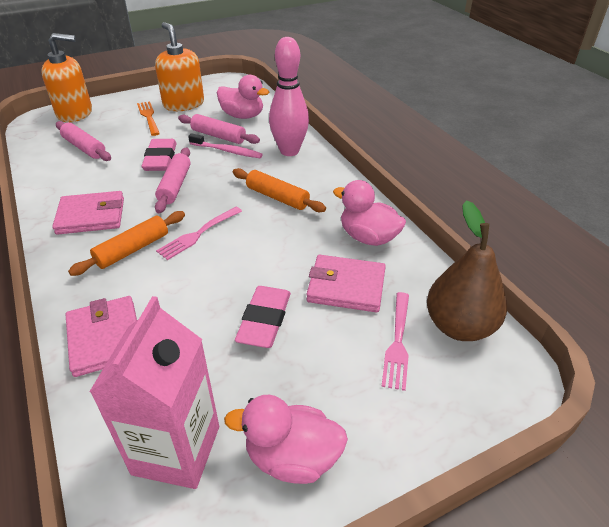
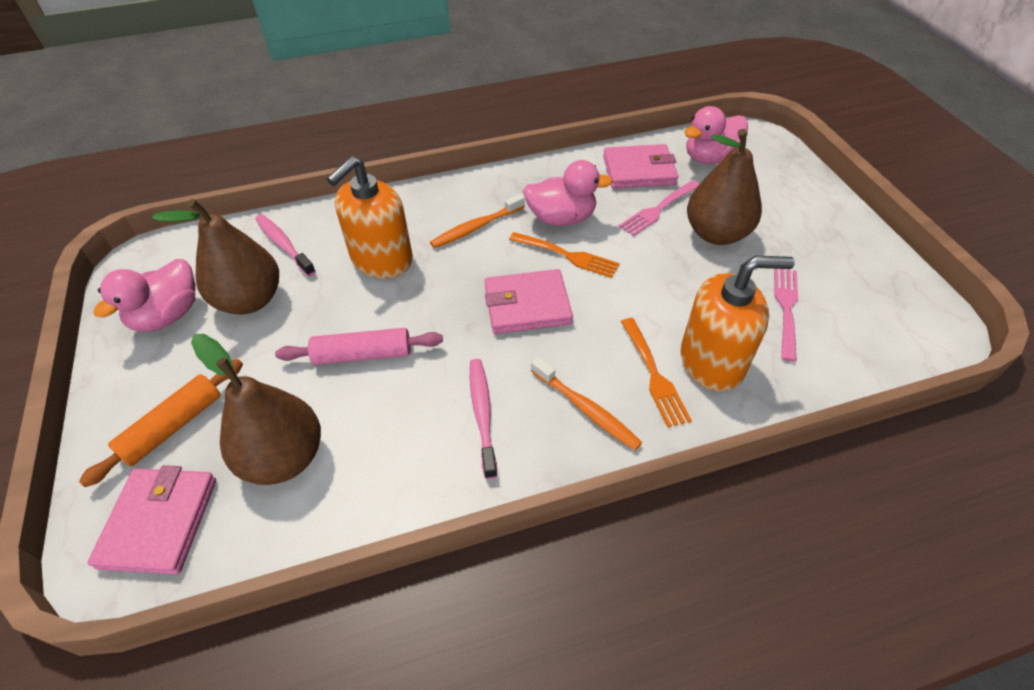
brown pear: [427,200,507,341] = 1 -> [152,199,279,314] [191,334,321,485] [687,129,762,245] = 3
orange fork: [137,101,160,136] = 1 -> [509,232,620,278] [621,318,692,427] = 2
orange rolling pin: [68,211,185,276] [233,168,326,212] = 2 -> [79,359,243,487] = 1
orange toothbrush: none = 0 -> [430,194,525,248] [531,357,642,450] = 2
pink bowling pin: [269,37,309,156] = 1 -> none = 0
pink carton: [89,296,219,489] = 1 -> none = 0
pink eraser: [141,139,177,171] [235,286,291,348] = 2 -> none = 0
pink rolling pin: [56,121,111,161] [155,147,191,213] [178,114,260,144] = 3 -> [275,328,443,365] = 1
pink toothbrush: [188,133,263,158] = 1 -> [255,214,316,277] [470,359,497,479] = 2

